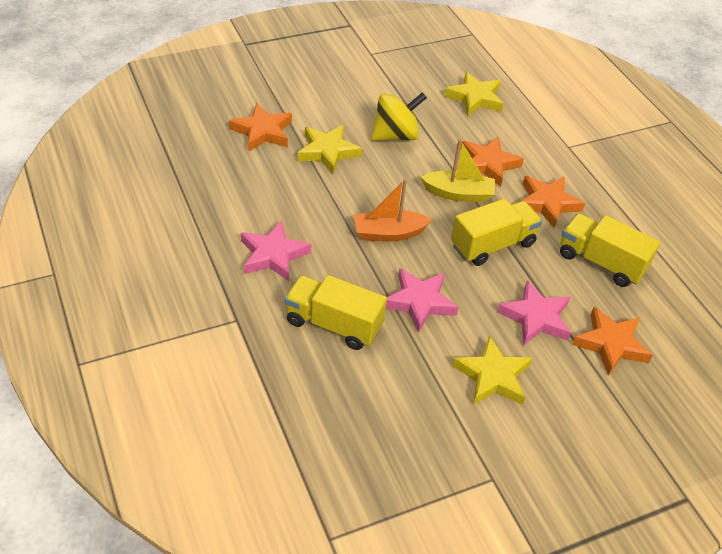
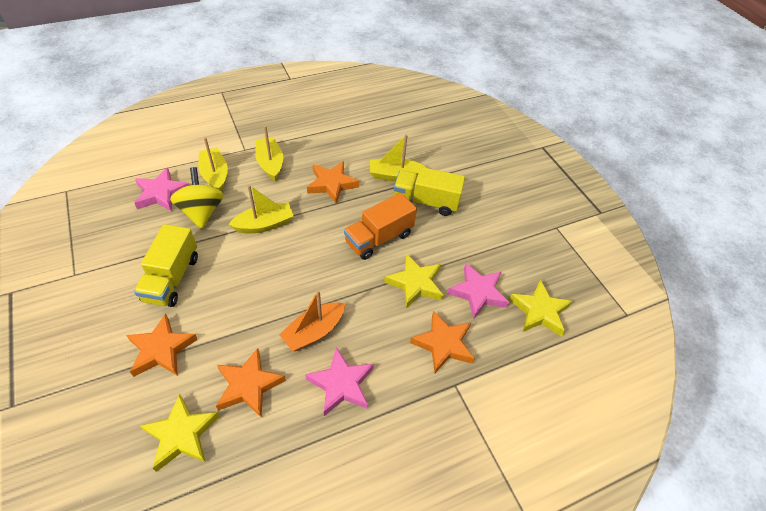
orange truck: none = 0 -> [344,193,417,260] = 1
yellow boat: [421,139,495,202] = 1 -> [198,137,228,191] [228,185,293,233] [255,126,283,181] [370,134,426,181] = 4
yellow truck: [285,275,387,350] [451,199,542,266] [560,213,660,287] = 3 -> [134,224,198,307] [394,167,465,216] = 2

